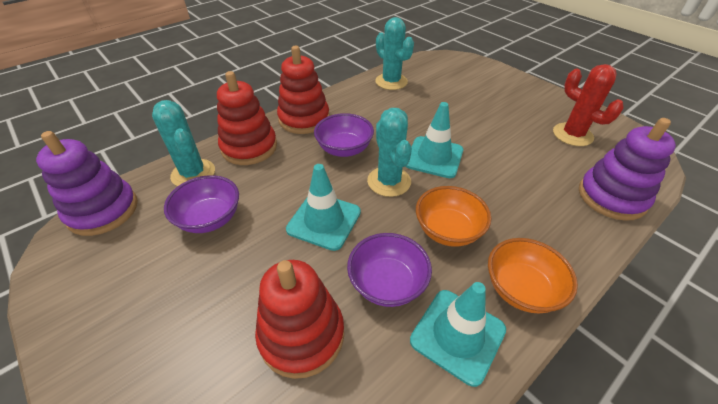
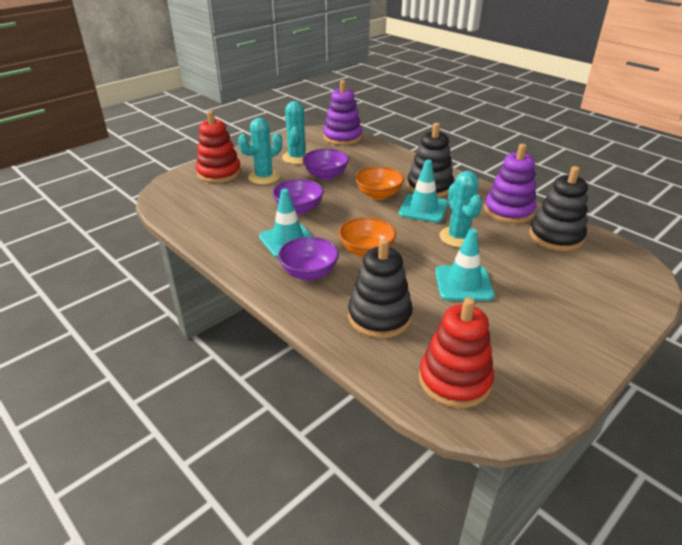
black stacking toy: none = 0 -> [348,238,413,338] [407,123,454,198] [529,166,588,251] = 3
red cactus: [553,64,624,146] = 1 -> none = 0
red stacking toy: [217,71,277,165] [255,260,344,379] [277,46,329,134] = 3 -> [196,111,241,183] [419,297,494,408] = 2

